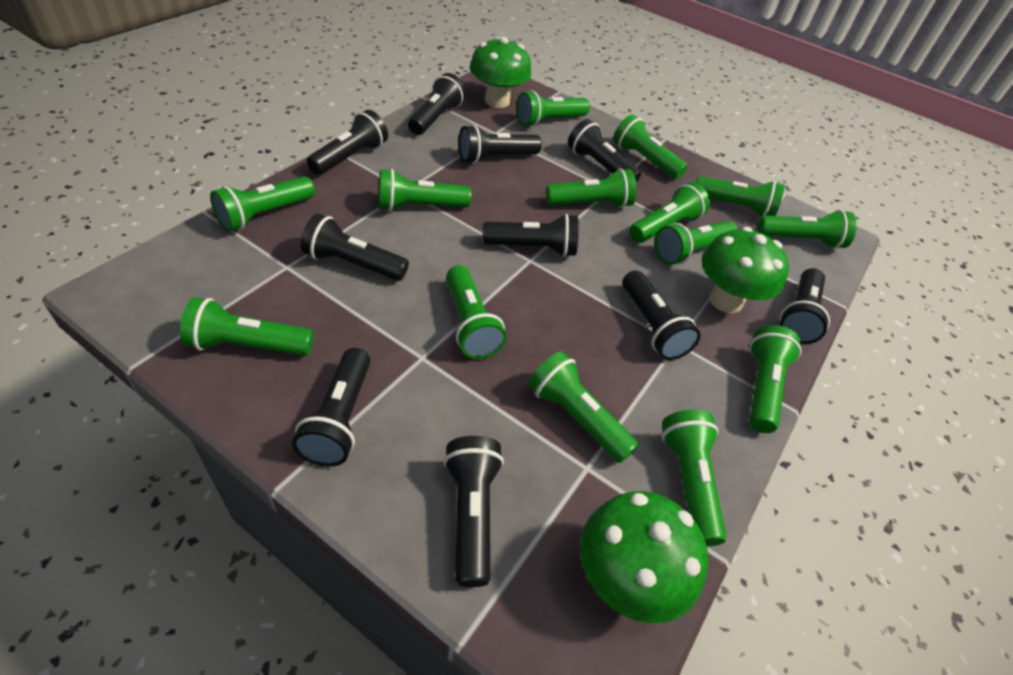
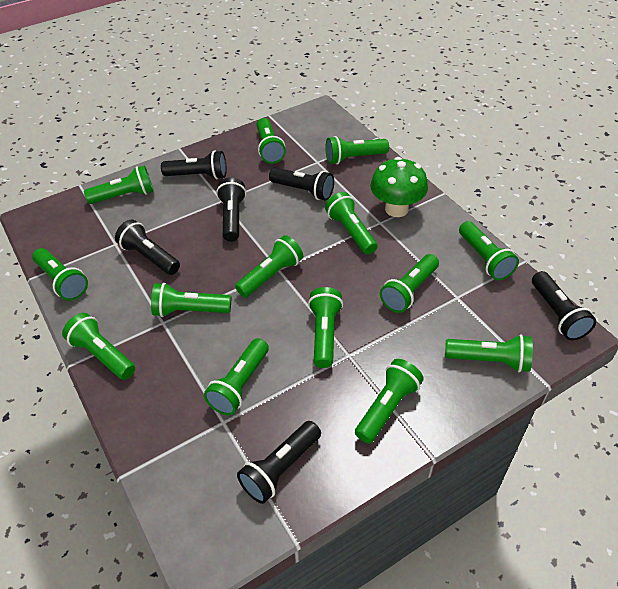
black flashlight: [292,348,370,467] [301,214,409,281] [307,110,388,175] [408,73,466,135] [444,436,504,587] [459,125,542,164] [483,214,579,257] [568,119,641,183] [623,270,701,360] [780,268,830,344] = 10 -> [115,220,180,275] [161,150,227,179] [216,177,246,242] [237,421,321,504] [269,167,334,201] [532,271,596,340] = 6
green mushroom: [470,37,531,108] [580,491,709,623] [702,227,789,313] = 3 -> [370,157,428,217] = 1

